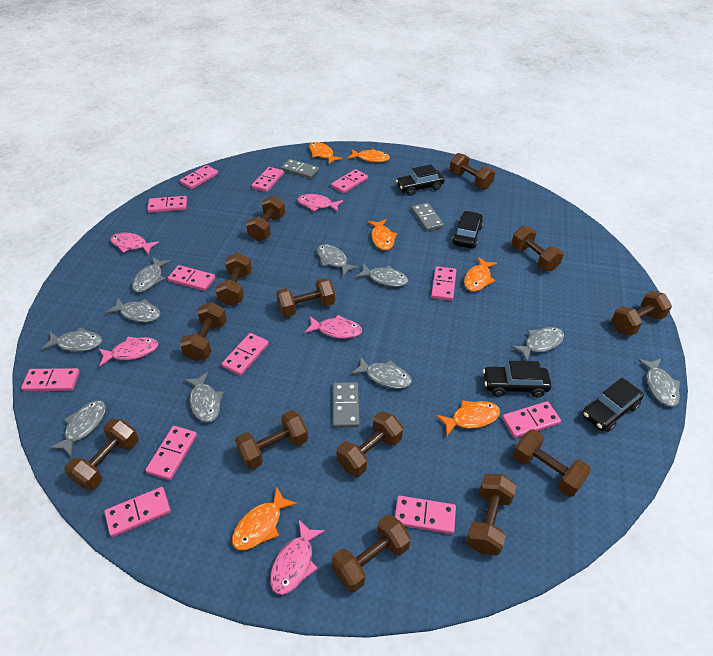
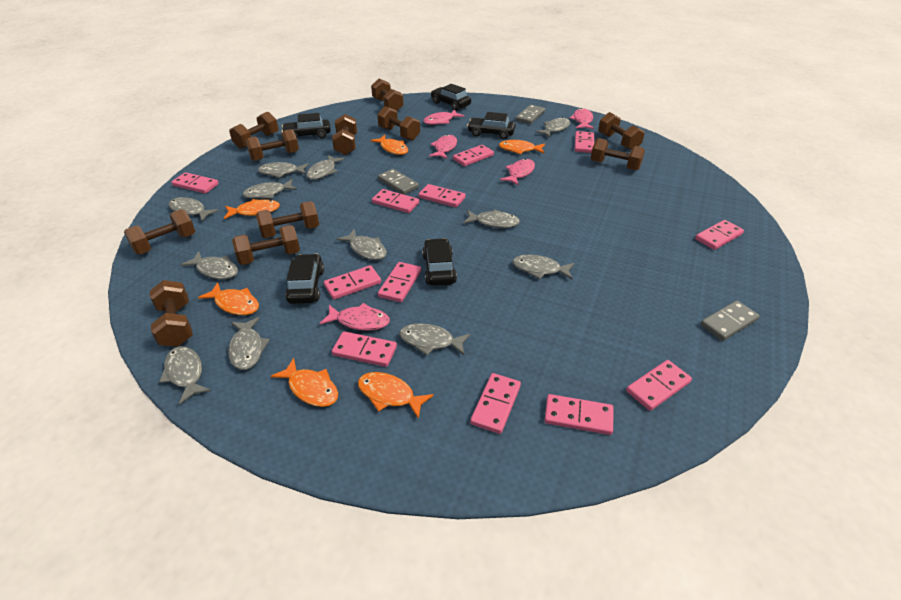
black car: [396,165,444,196] [452,211,483,248] [483,361,551,397] [582,378,644,432] = 4 -> [282,113,331,139] [285,254,324,304] [422,238,457,286] [431,84,471,111] [467,112,516,139] = 5
brown dumbbell: [65,419,139,490] [180,302,227,361] [215,253,252,306] [235,410,308,469] [246,196,285,241] [276,278,335,317] [332,514,411,592] [336,411,403,477] [449,153,495,189] [466,474,516,556] [511,226,564,271] [513,429,591,497] [611,291,672,336] = 13 -> [124,209,195,254] [150,280,193,347] [229,112,279,149] [232,225,300,265] [246,129,299,161] [256,201,319,238] [332,114,357,155] [371,79,404,111] [377,106,420,140] [591,138,645,171] [598,112,645,150] = 11
grey fish: [41,327,102,352] [49,400,106,457] [106,298,161,322] [132,257,171,292] [184,372,224,422] [317,244,359,276] [351,357,412,389] [356,264,408,287] [511,327,564,361] [637,359,680,407] = 10 -> [159,346,211,405] [169,197,219,221] [181,251,238,279] [228,317,270,370] [243,179,297,199] [258,162,309,178] [306,155,345,180] [337,229,387,260] [399,323,471,355] [463,209,520,228] [512,255,574,279] [535,117,570,137] = 12

